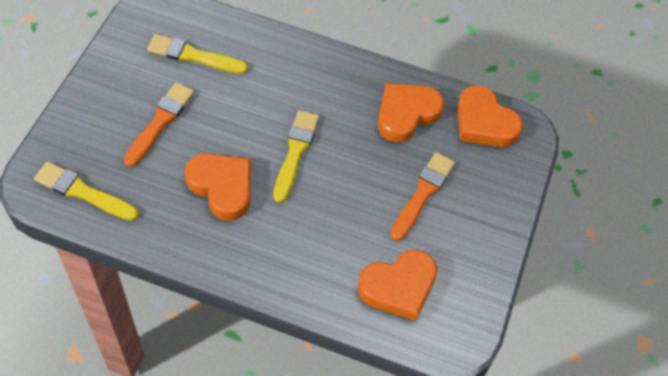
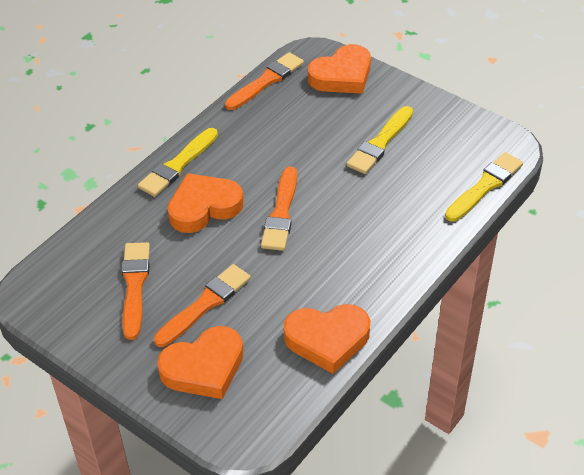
orange brush: [124,82,195,167] [390,152,455,241] = 2 -> [122,242,150,340] [154,264,251,347] [225,52,304,110] [261,166,297,251] = 4

